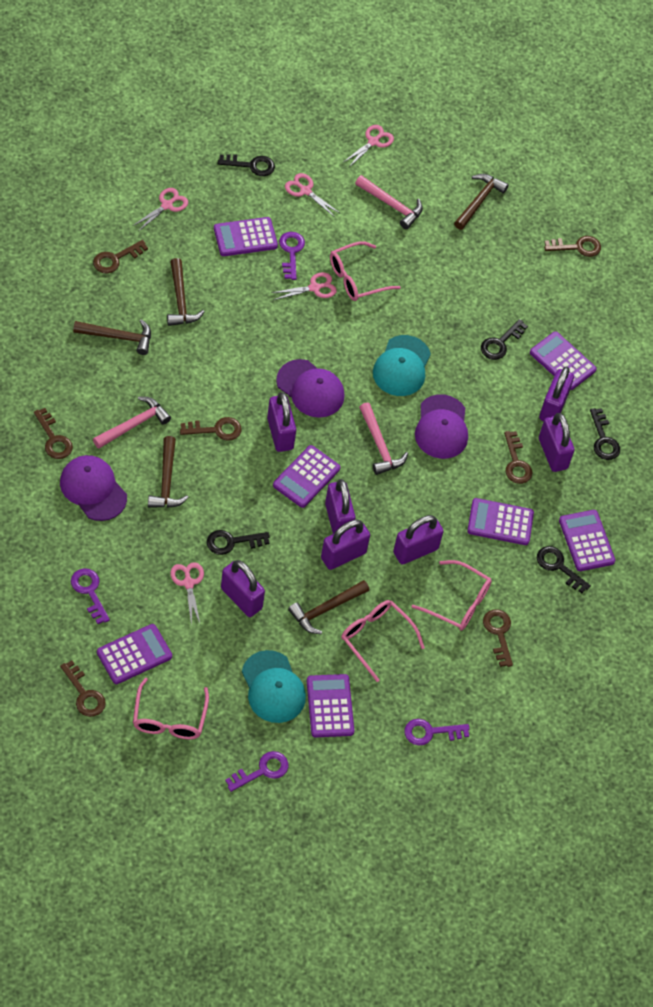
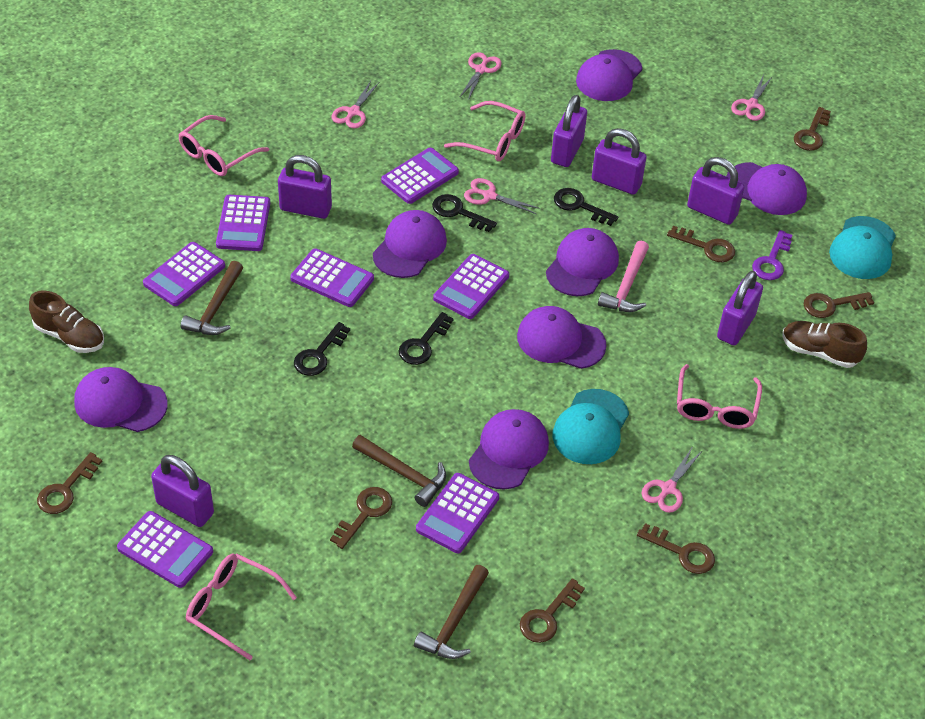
black key: [207,530,270,555] [218,154,275,176] [481,319,528,360] [537,546,591,593] [590,408,620,460] = 5 -> [294,322,350,376] [399,312,454,365] [432,194,497,232] [554,188,618,226] = 4
brown hammer: [73,319,151,355] [148,436,189,508] [167,258,204,326] [288,580,369,634] [454,174,509,230] = 5 -> [181,261,243,335] [352,435,446,507] [414,565,489,659] = 3
brown shoe: none = 0 -> [29,291,104,353] [783,321,867,368] = 2
pink hammer: [93,397,171,449] [355,175,423,229] [359,403,408,475] = 3 -> [598,241,649,312] = 1
purple cap: [60,455,127,521] [276,359,344,418] [415,394,468,459] = 3 -> [74,367,168,432] [373,210,447,278] [469,409,549,489] [517,306,607,369] [546,228,619,296] [576,49,642,101] [726,162,807,215] = 7
purple key: [71,568,110,624] [225,751,288,792] [279,232,305,280] [404,719,470,746] = 4 -> [752,230,792,280] = 1
purple padlock: [221,560,265,617] [267,392,296,452] [321,520,370,570] [325,479,355,534] [393,515,444,565] [539,367,574,421] [539,413,575,472] = 7 -> [151,455,214,527] [278,155,332,219] [551,95,587,167] [592,128,647,195] [687,157,745,225] [717,271,763,345] = 6

